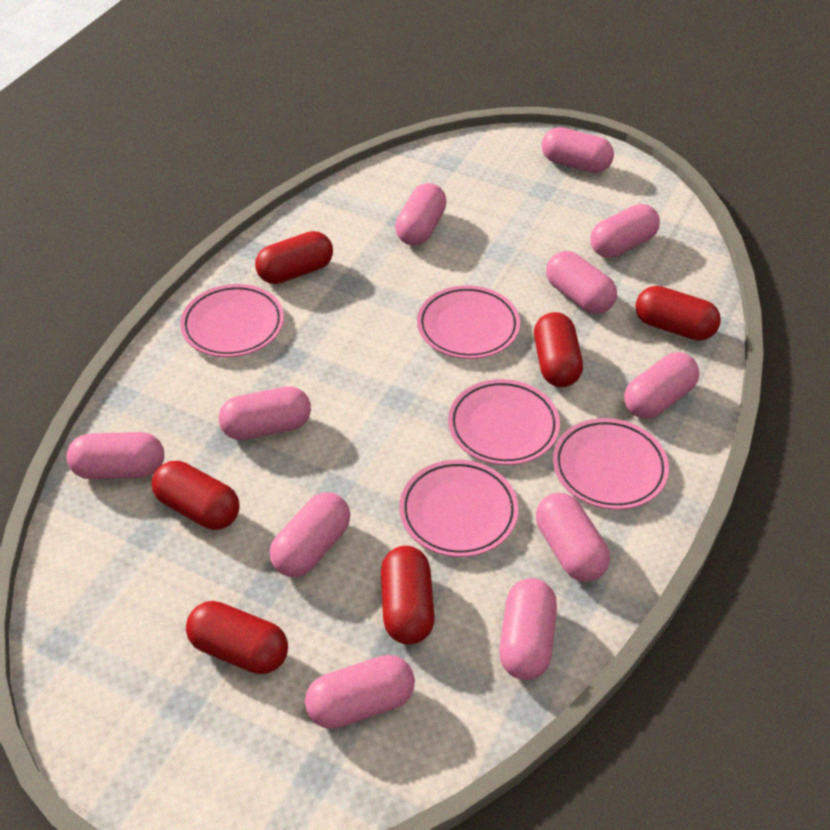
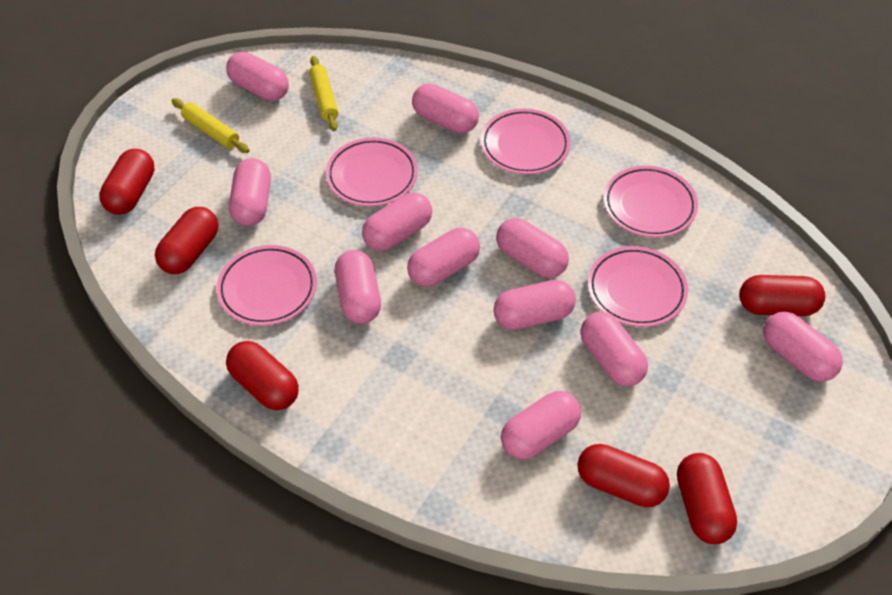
yellow rolling pin: none = 0 -> [172,98,250,153] [309,56,339,131] = 2

